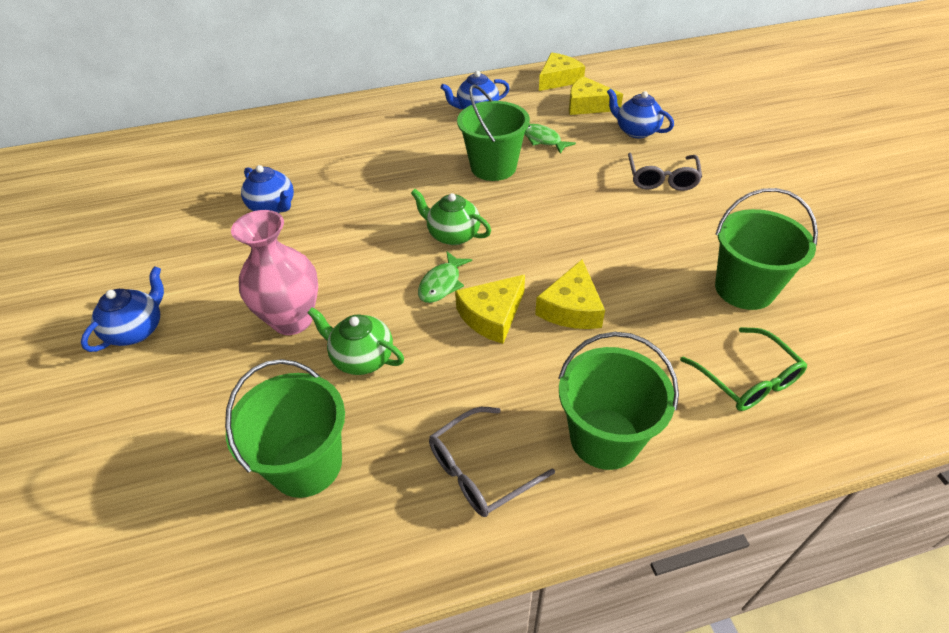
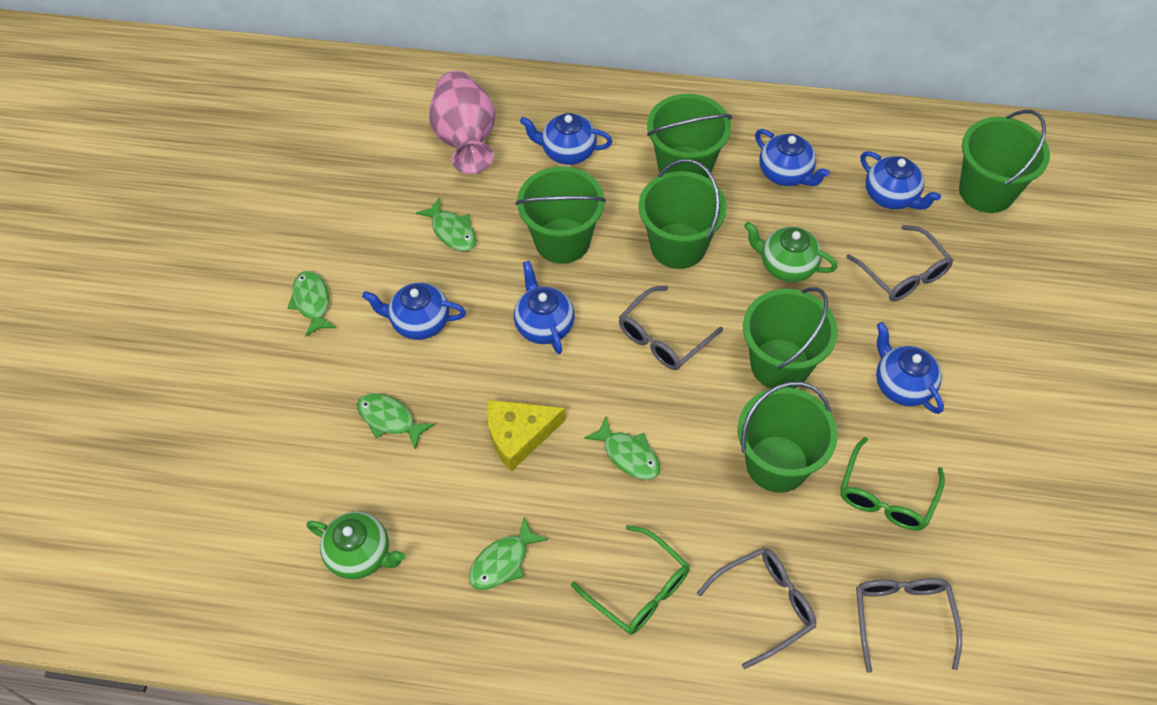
blue teapot: [81,266,164,352] [241,165,294,213] [441,71,510,109] [607,88,674,138] = 4 -> [362,283,466,340] [514,261,575,354] [520,113,612,165] [755,129,830,186] [860,151,941,210] [876,322,944,414] = 6
green bucket: [225,359,345,498] [457,85,530,181] [558,332,679,470] [715,188,818,310] = 4 -> [516,166,606,264] [638,159,727,269] [647,94,732,178] [738,381,838,493] [743,287,838,389] [959,110,1050,213] = 6
green fish: [418,252,472,303] [524,124,576,154] = 2 -> [288,271,336,337] [357,393,435,450] [416,198,476,251] [469,517,548,590] [584,416,660,480] = 5
green glasses: [680,327,807,411] = 1 -> [571,525,689,635] [840,437,945,531] = 2
grey glasses: [429,407,555,517] [628,153,702,191] = 2 -> [619,286,723,370] [697,547,816,669] [846,225,953,301] [856,578,962,673] = 4
yellow cheese: [455,274,525,344] [535,260,605,329] [539,53,585,91] [569,76,623,115] = 4 -> [487,400,566,471] = 1

